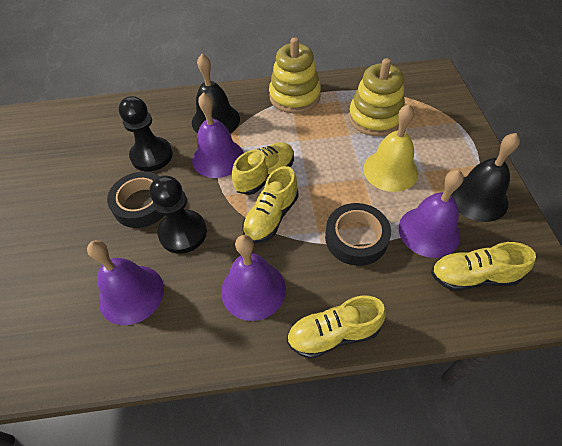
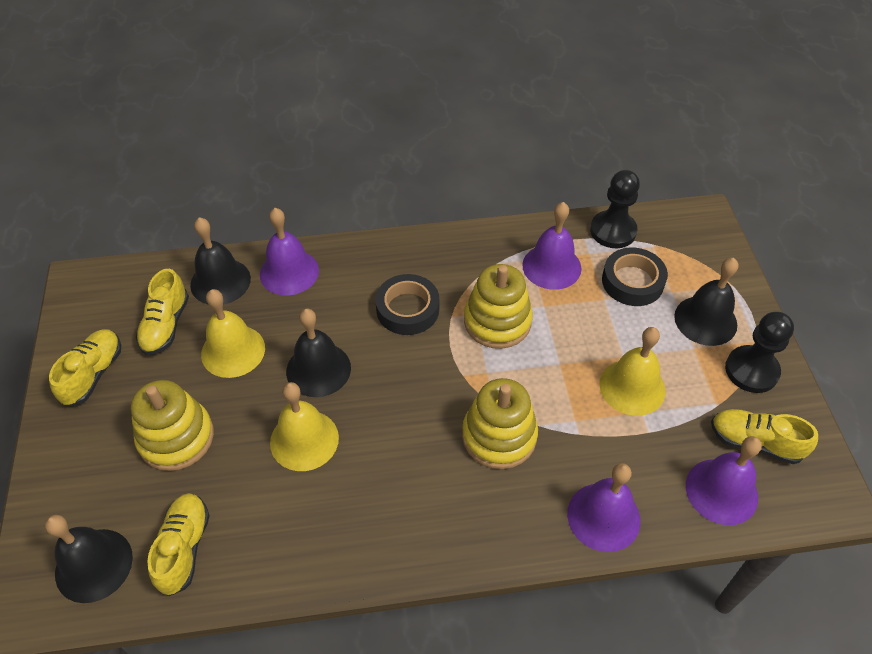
black bell: [192,54,240,133] [451,133,520,222] = 2 -> [45,515,133,603] [190,217,251,305] [286,309,351,397] [674,258,739,346] = 4
yellow bell: [363,104,418,192] = 1 -> [201,289,265,378] [270,382,339,471] [599,327,666,416] = 3
yellow stacking toy: [269,37,321,113] [349,58,405,136] = 2 -> [131,380,214,471] [462,378,538,469] [464,264,533,349] = 3

